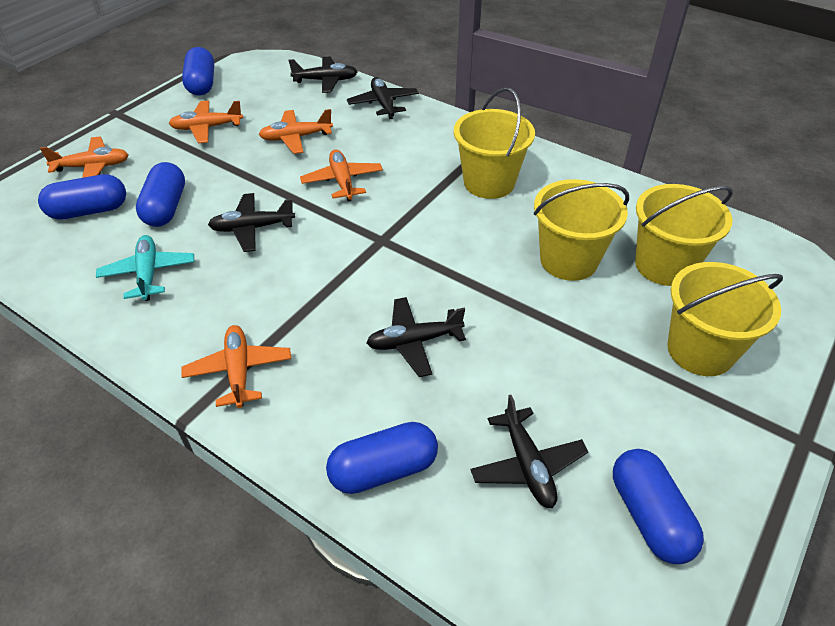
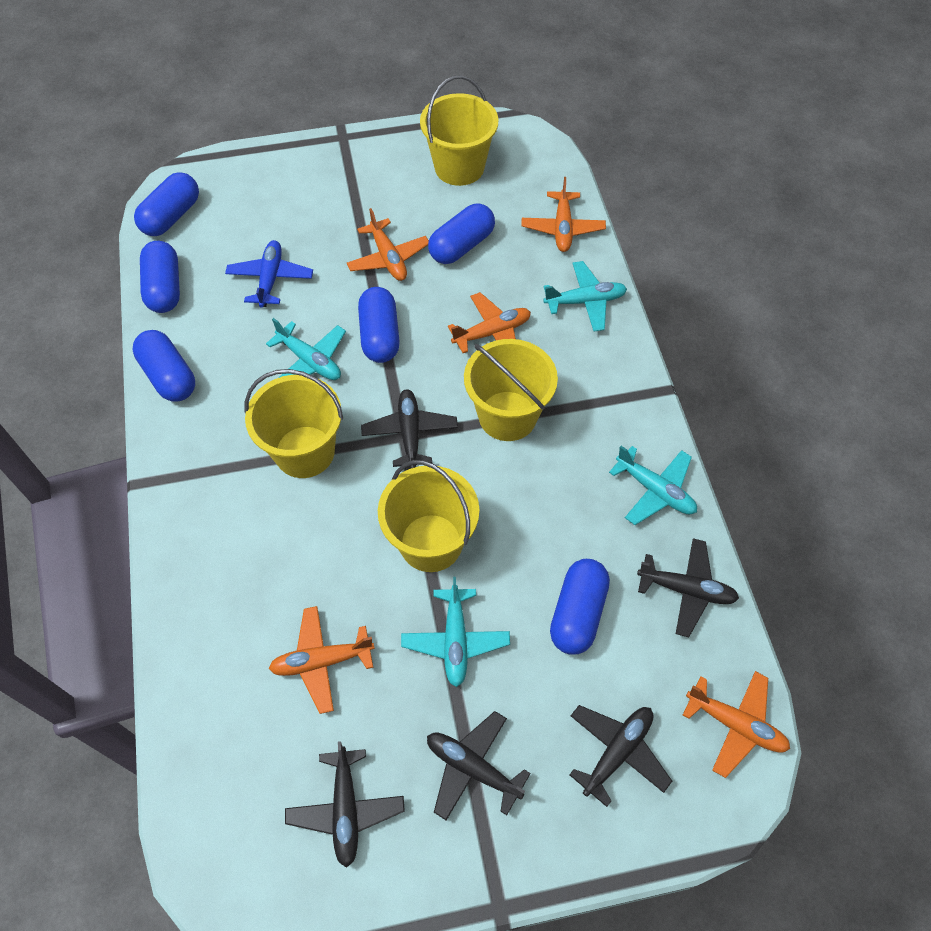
blue capsule: [38,174,126,220] [136,162,185,227] [182,47,214,96] [326,422,438,494] [613,449,704,564] = 5 -> [133,330,195,402] [134,172,199,236] [140,241,180,313] [358,287,400,363] [428,203,495,264] [550,559,610,655] = 6
blue plane: none = 0 -> [225,240,313,308] = 1
turquoise plane: [96,235,194,301] = 1 -> [266,318,346,380] [401,577,510,687] [543,261,627,332] [609,446,697,525] = 4

